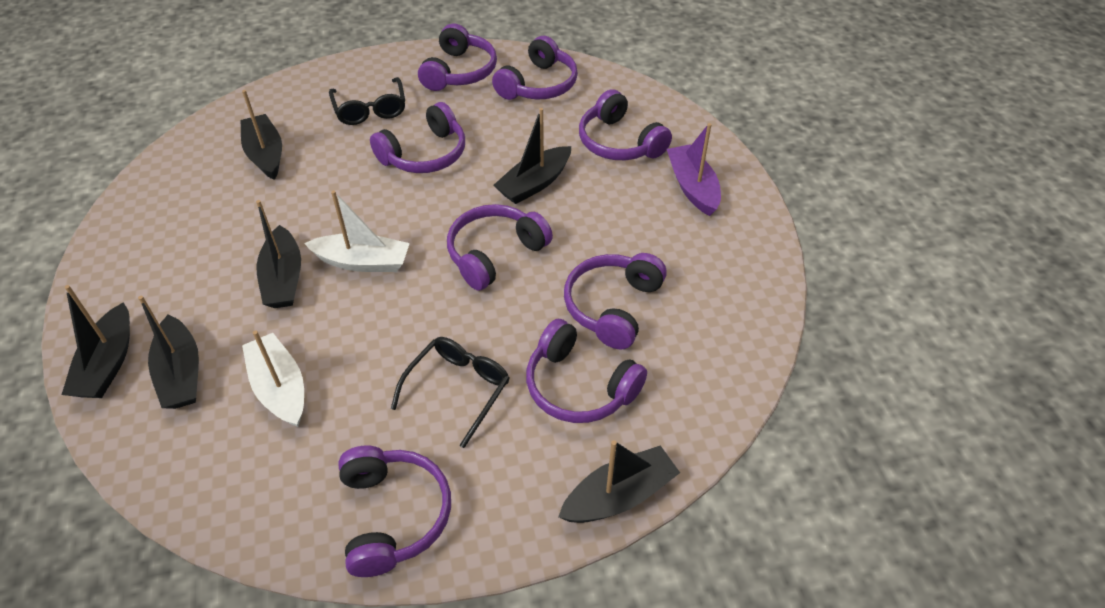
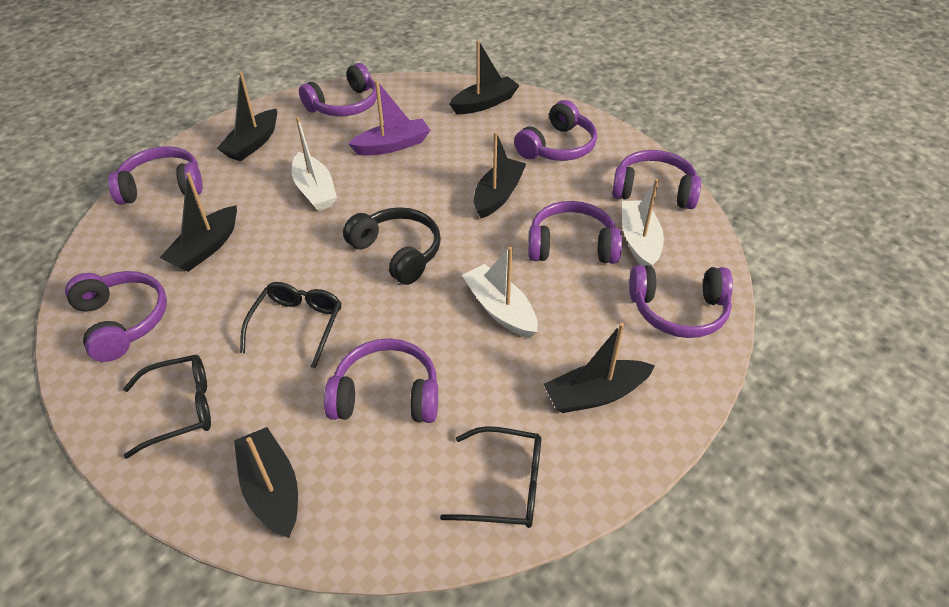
black glasses: [329,77,405,125] [391,337,510,448] = 2 -> [123,355,211,459] [240,282,342,368] [440,426,542,528] = 3
black headphones: none = 0 -> [343,207,441,285] = 1
white boat: [242,330,304,427] [304,190,410,272] = 2 -> [292,117,337,211] [462,247,538,338] [622,179,664,267] = 3

